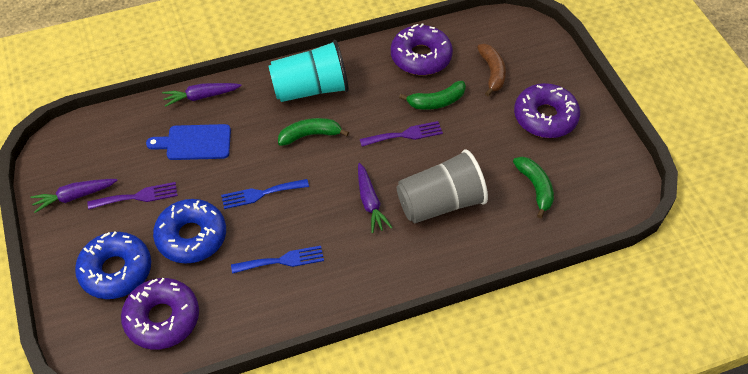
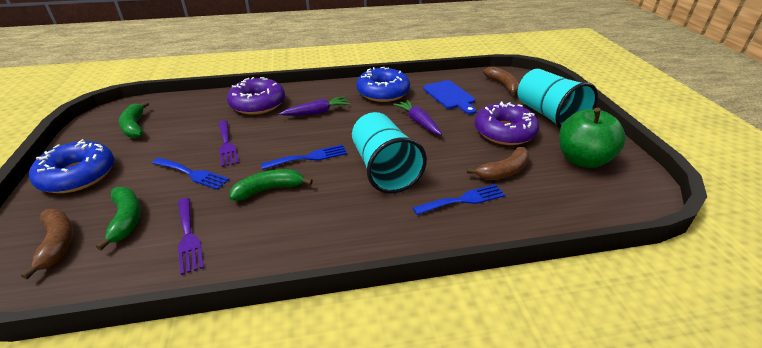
blue fork: [221,179,309,209] [231,246,324,274] = 2 -> [152,158,230,190] [261,145,347,170] [413,184,505,215] = 3
brown banana: [477,44,506,96] = 1 -> [21,209,73,279] [467,147,530,180] [483,67,520,96] = 3
green apple: none = 0 -> [559,108,625,168] = 1
grey cup: [397,150,488,223] = 1 -> none = 0
purple carrot: [30,179,118,213] [162,83,242,107] [358,163,392,233] = 3 -> [279,96,350,116] [393,100,442,135] = 2
purple donut: [121,278,199,350] [391,23,453,75] [514,83,580,138] = 3 -> [227,77,285,115] [475,101,539,145] = 2
turquoise cup: [268,40,349,102] = 1 -> [352,112,427,194] [517,69,598,129] = 2

